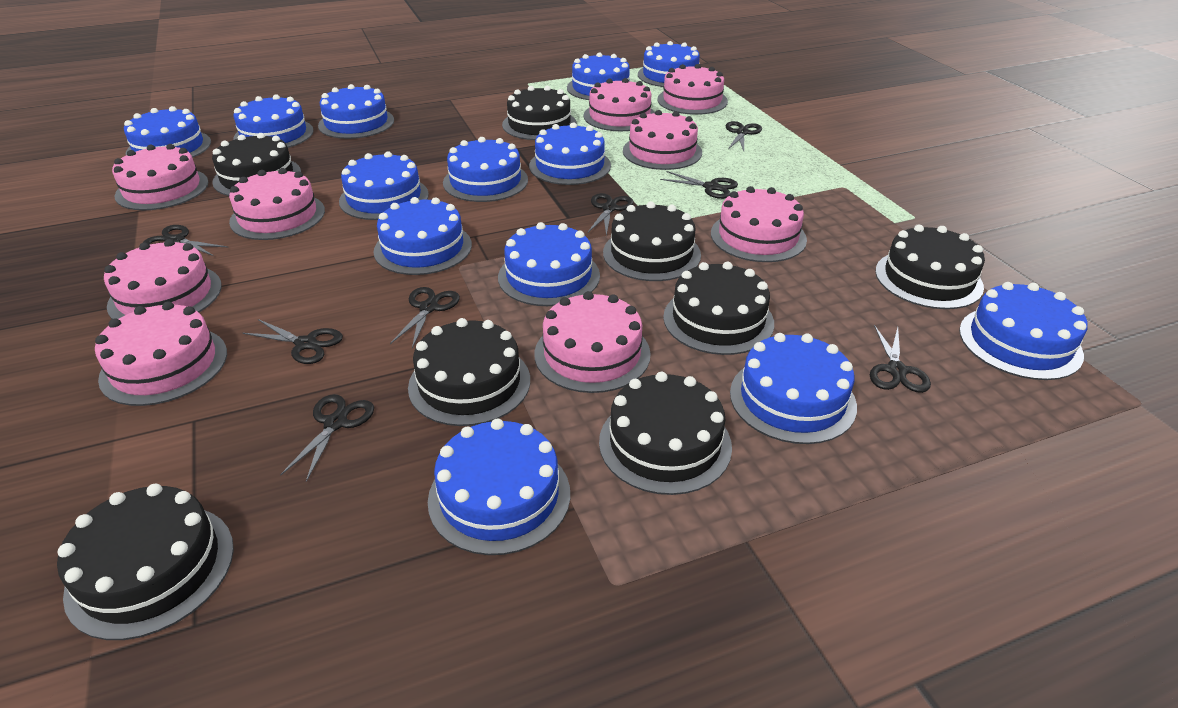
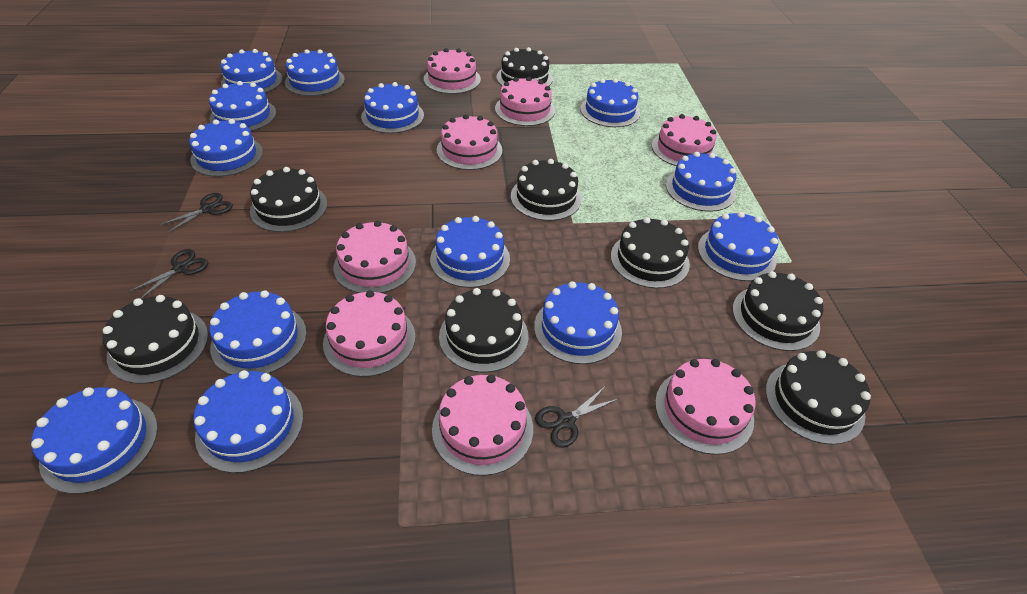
black scissors: [143,225,229,256] [243,319,343,364] [280,394,374,482] [390,287,460,348] [588,193,634,236] [660,171,738,199] [726,121,762,151] [870,325,931,393] = 8 -> [128,249,208,299] [159,193,233,233] [535,387,618,448] = 3
pink cake: [95,302,227,406] [104,239,222,319] [112,144,208,210] [229,168,325,240] [534,291,651,393] [583,78,655,131] [623,110,702,170] [657,64,728,115] [711,186,807,262] = 9 -> [323,290,415,377] [334,221,416,293] [424,48,481,94] [432,374,533,476] [437,114,502,170] [495,77,555,126] [652,114,717,166] [655,359,756,455] = 8

